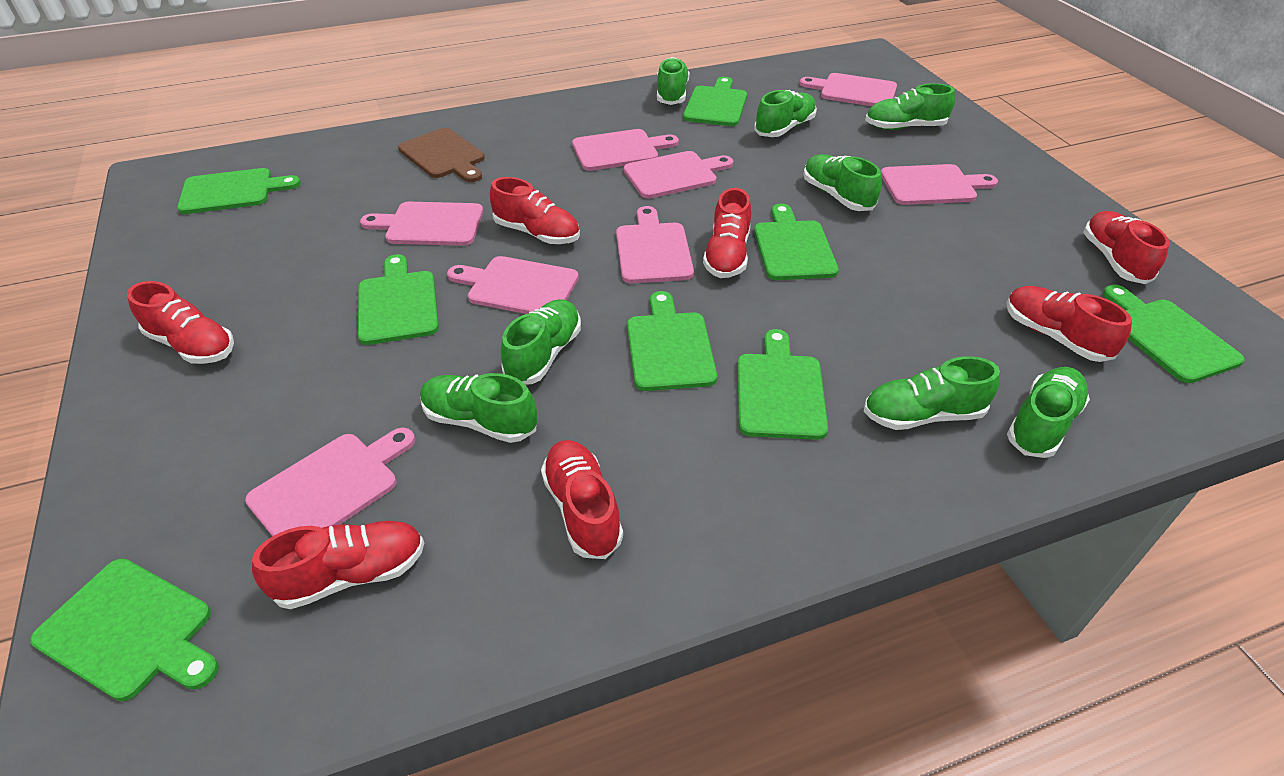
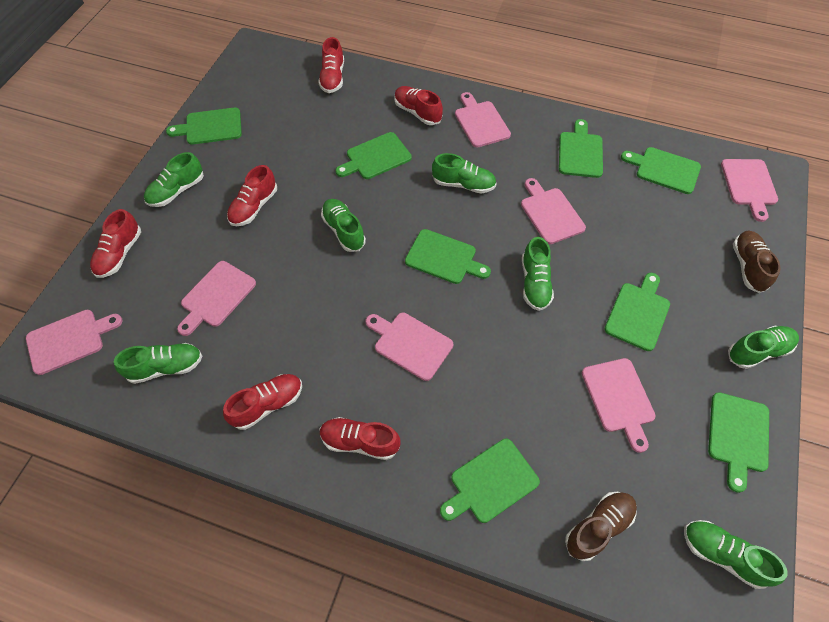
brown cutting board: [398,128,485,182] = 1 -> none = 0
brown shoe: none = 0 -> [565,492,637,561] [733,231,781,293] = 2
green shoe: [420,373,537,443] [501,299,581,385] [657,57,689,105] [754,90,817,137] [803,154,882,211] [864,356,1000,430] [865,83,955,130] [1007,367,1090,458] = 8 -> [114,343,202,384] [144,152,204,207] [321,199,366,252] [432,153,496,194] [522,237,554,311] [684,520,788,589] [728,326,799,369] = 7
pink cutting board: [245,428,415,536] [360,202,483,246] [447,256,579,314] [572,129,679,171] [616,206,694,283] [624,151,733,199] [800,73,897,106] [881,164,998,205] = 8 -> [26,310,123,375] [177,261,256,336] [366,313,453,381] [455,92,511,147] [521,178,586,244] [582,358,656,453] [721,159,778,222] = 7
red shoe: [127,281,234,364] [252,521,424,609] [490,177,580,244] [541,440,623,559] [703,188,751,278] [1006,286,1132,362] [1083,211,1170,284] = 7 -> [90,209,141,278] [223,374,302,430] [227,165,277,226] [318,37,344,93] [320,417,400,460] [394,86,443,125] = 6

